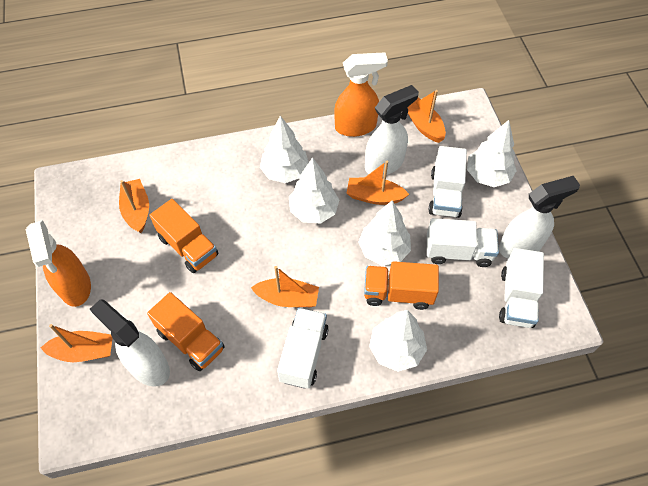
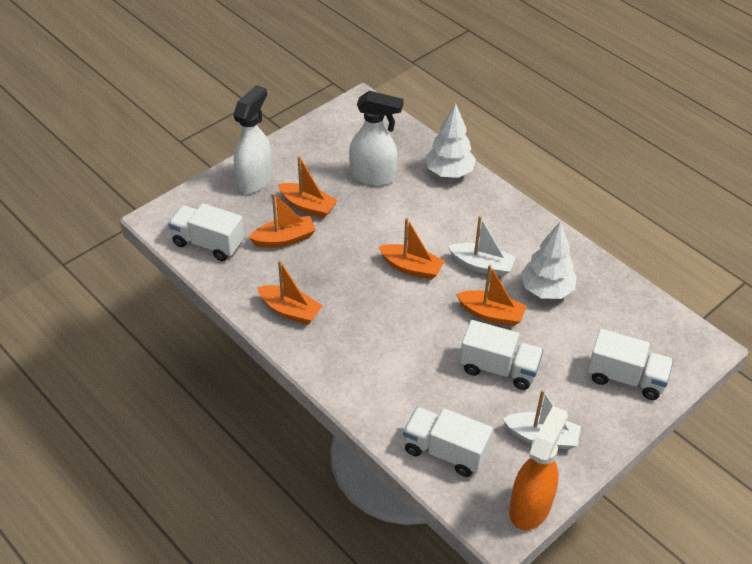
orange spray bottle: [26,220,91,307] [334,52,388,137] = 2 -> [509,406,568,530] = 1
orange truck: [147,292,225,371] [149,199,218,273] [364,261,439,310] = 3 -> none = 0
white boat: none = 0 -> [448,216,516,277] [503,389,581,449] = 2
white spray bottle: [90,299,170,387] [365,85,419,176] [499,176,580,258] = 3 -> [233,85,272,194] [349,91,403,186] = 2
white tree: [260,116,309,183] [289,157,339,223] [358,201,411,266] [369,310,427,372] [467,120,517,187] = 5 -> [425,103,476,178] [521,221,577,299] = 2

